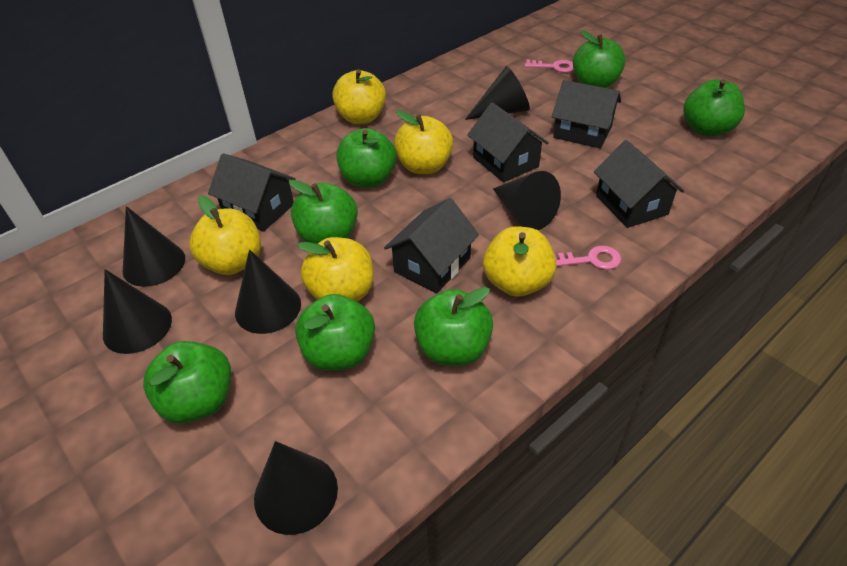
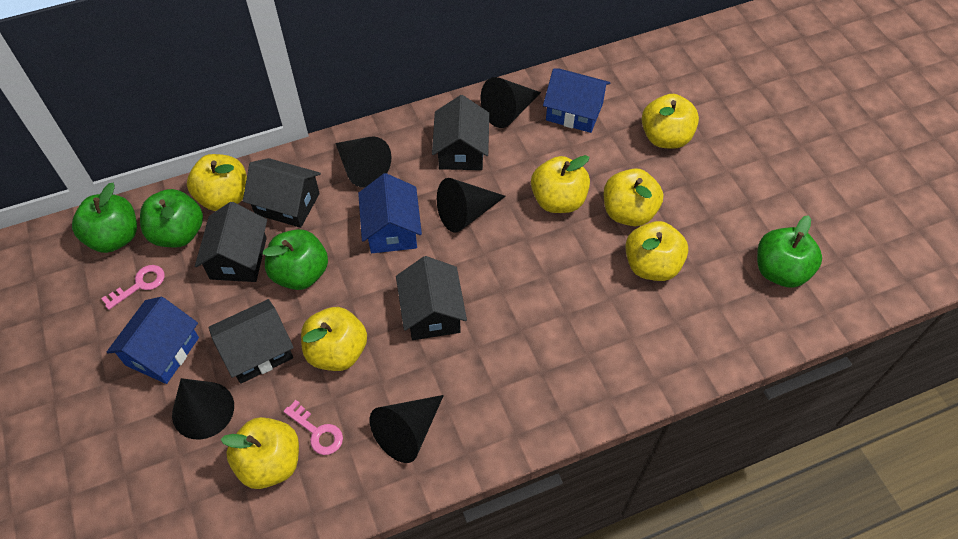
black cone: [103,269,172,354] [123,206,185,287] [235,249,301,334] [254,441,338,535] [465,66,530,120] [493,171,561,230] = 6 -> [172,378,234,440] [335,136,391,188] [370,395,444,463] [437,178,506,233] [481,77,541,128] = 5
blue house: none = 0 -> [107,297,199,384] [358,173,422,253] [543,69,610,133] = 3
green apple: [143,341,231,423] [289,180,358,244] [295,294,375,371] [336,128,396,188] [414,287,493,366] [573,30,626,88] [683,79,745,136] = 7 -> [72,183,137,253] [140,189,203,248] [263,229,328,290] [757,215,822,288] = 4
yellow apple: [189,196,261,275] [297,237,373,302] [332,69,386,124] [394,110,453,174] [483,227,556,297] = 5 -> [187,154,247,211] [221,417,299,489] [301,307,367,371] [531,155,590,213] [604,168,663,226] [625,221,688,281] [642,94,699,149] = 7

